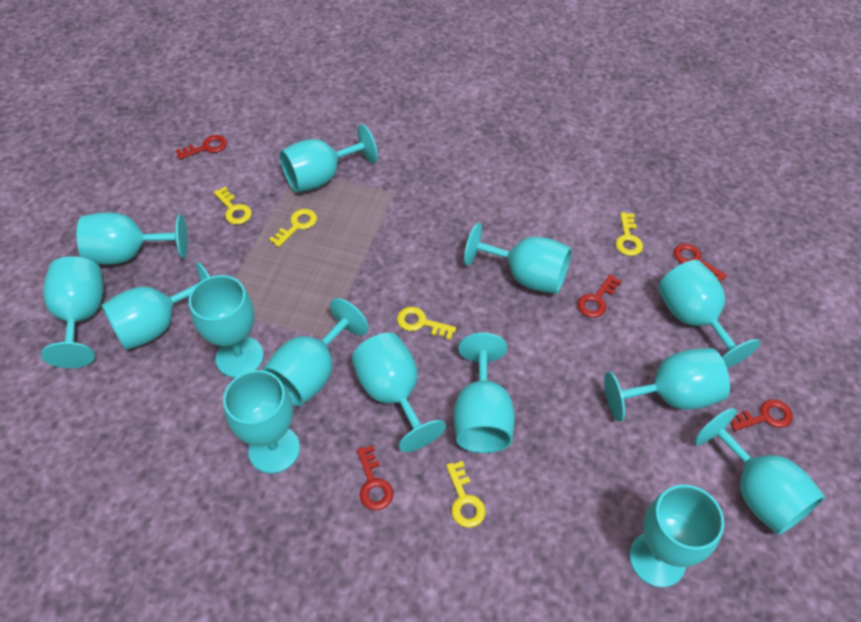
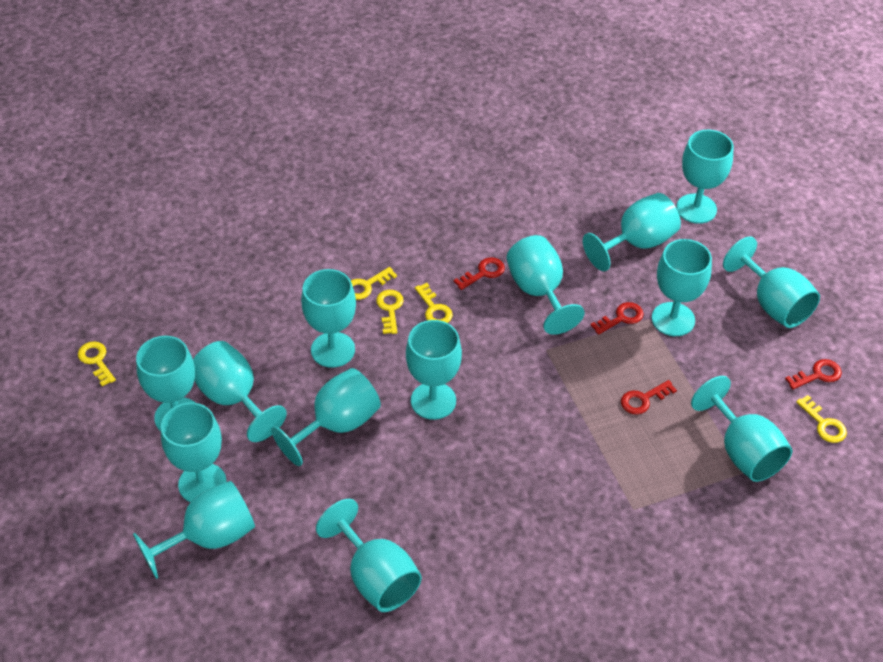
red key: [176,135,227,159] [357,445,393,510] [577,274,622,318] [674,243,727,282] [731,399,793,431] = 5 -> [454,257,505,290] [591,302,644,335] [621,380,677,415] [785,359,842,389] = 4

